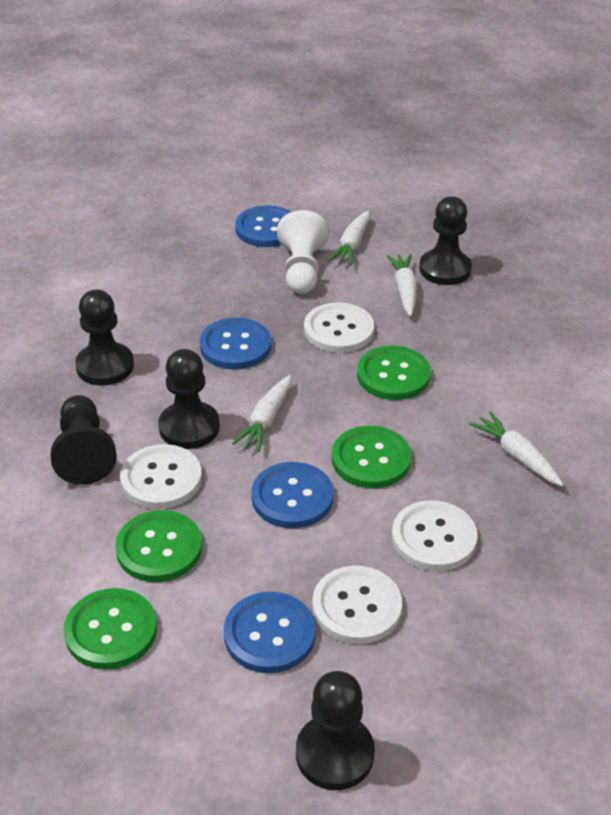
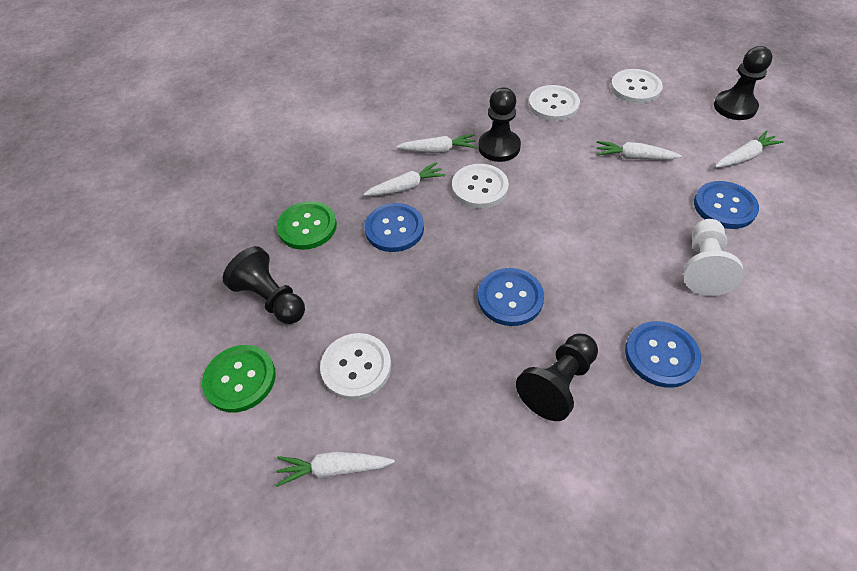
black pawn: [50,395,117,485] [75,290,134,386] [158,349,220,449] [296,671,375,790] [419,196,472,285] = 5 -> [223,246,305,324] [478,87,521,162] [516,334,598,421] [714,46,772,120] = 4
green button: [64,588,157,670] [115,510,202,582] [332,426,411,488] [357,346,431,400] = 4 -> [202,345,276,412] [277,201,337,250] = 2
white carrot: [232,375,291,452] [328,211,370,265] [387,254,417,316] [469,411,564,486] = 4 -> [276,452,395,487] [364,162,446,196] [396,134,477,153] [596,141,682,160] [715,130,783,168] = 5

